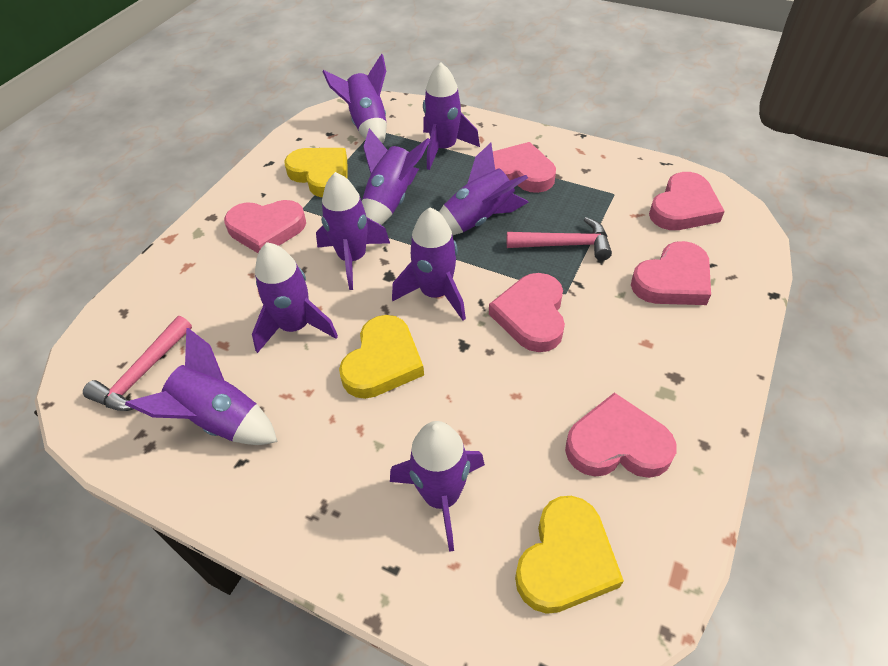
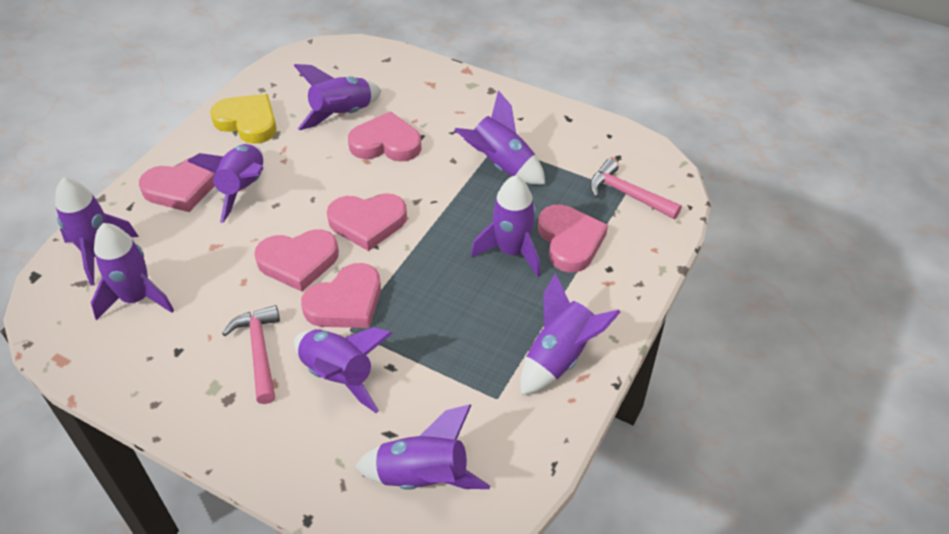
yellow heart: [284,148,348,197] [339,315,424,399] [515,496,624,614] = 3 -> [210,94,277,144] = 1

